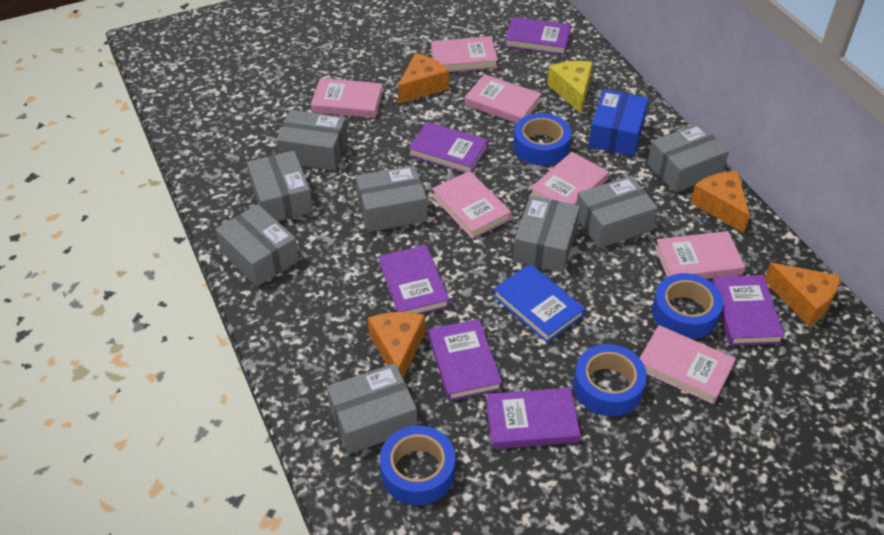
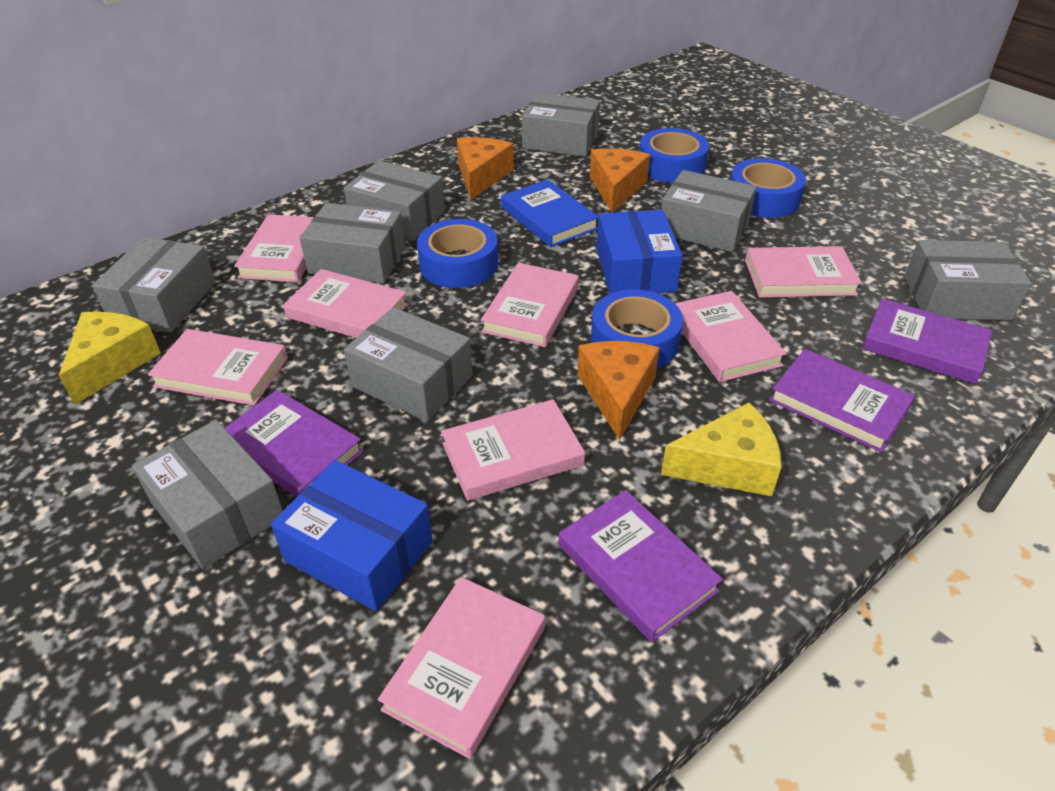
blue box: [588,89,649,156] = 1 -> [271,460,433,611] [597,210,683,294] = 2
orange cheese: [368,312,425,378] [398,53,449,104] [690,171,750,233] [765,263,840,326] = 4 -> [457,137,514,200] [577,341,660,440] [590,148,650,213] = 3
pink book: [311,78,383,118] [431,36,498,72] [432,171,511,239] [465,74,541,123] [530,152,609,205] [640,325,736,404] [655,231,745,279] = 7 -> [148,329,288,406] [234,214,314,283] [283,269,408,338] [378,577,545,759] [441,399,585,501] [481,263,579,347] [675,291,787,382] [745,246,862,298] = 8
purple book: [379,245,450,314] [408,122,488,173] [428,319,502,401] [486,388,581,449] [505,17,571,55] [712,275,785,346] = 6 -> [225,390,363,497] [559,490,723,642] [769,349,915,452] [862,299,992,384] = 4
yellow cheese: [547,61,593,114] = 1 -> [59,312,161,405] [661,403,781,496] = 2

